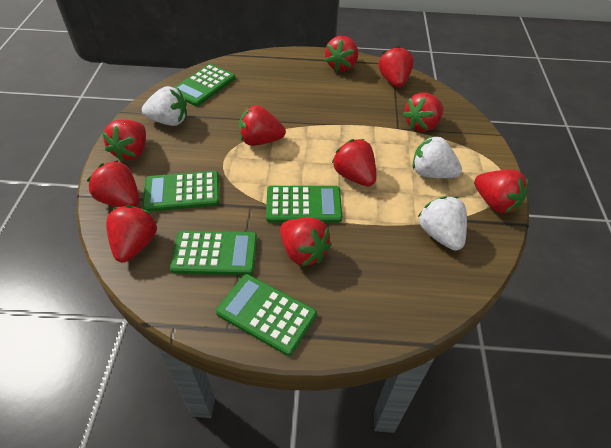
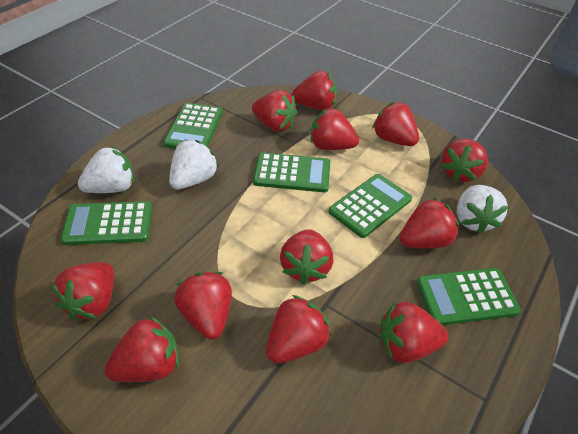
red strawberry: [87,160,139,207] [102,120,146,162] [106,205,157,263] [239,105,286,146] [280,218,332,266] [325,36,358,72] [332,139,376,186] [379,46,414,88] [403,93,443,132] [474,170,529,213] = 10 -> [51,262,114,321] [105,316,179,382] [174,272,232,340] [252,90,297,132] [266,295,331,364] [280,229,333,285] [292,71,337,110] [311,108,359,150] [372,102,419,146] [380,302,449,363] [400,198,459,249] [441,139,488,182] = 12

